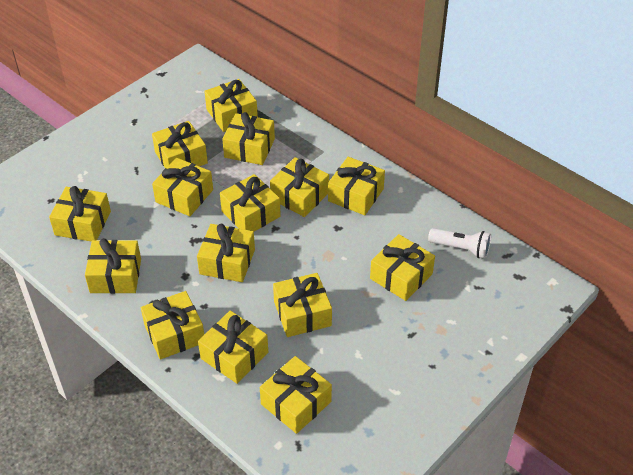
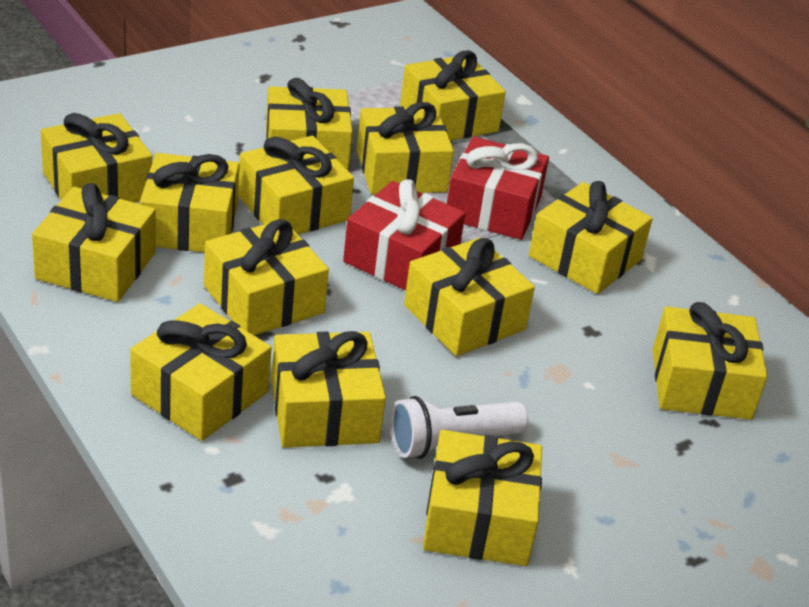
red gift: none = 0 -> [343,179,465,291] [447,136,549,240] = 2
yellow gift: [49,186,111,242] [85,238,141,294] [141,291,204,360] [152,121,208,168] [152,158,213,216] [197,224,255,282] [198,311,268,384] [204,79,258,132] [220,174,281,231] [222,112,275,165] [260,356,332,434] [270,157,329,217] [273,273,332,337] [328,157,385,215] [370,234,435,301] = 15 -> [32,183,156,302] [41,113,152,203] [130,303,272,441] [140,153,239,253] [204,219,329,335] [238,136,354,234] [266,78,353,171] [271,331,386,448] [356,102,454,194] [400,50,506,141] [404,238,535,356] [423,430,542,566] [529,181,653,294] [653,302,768,420] = 14

